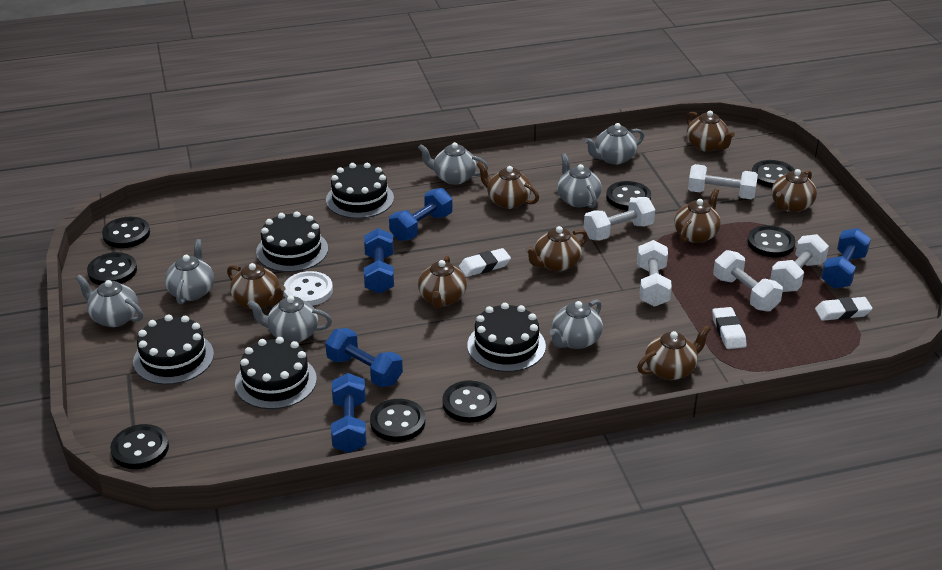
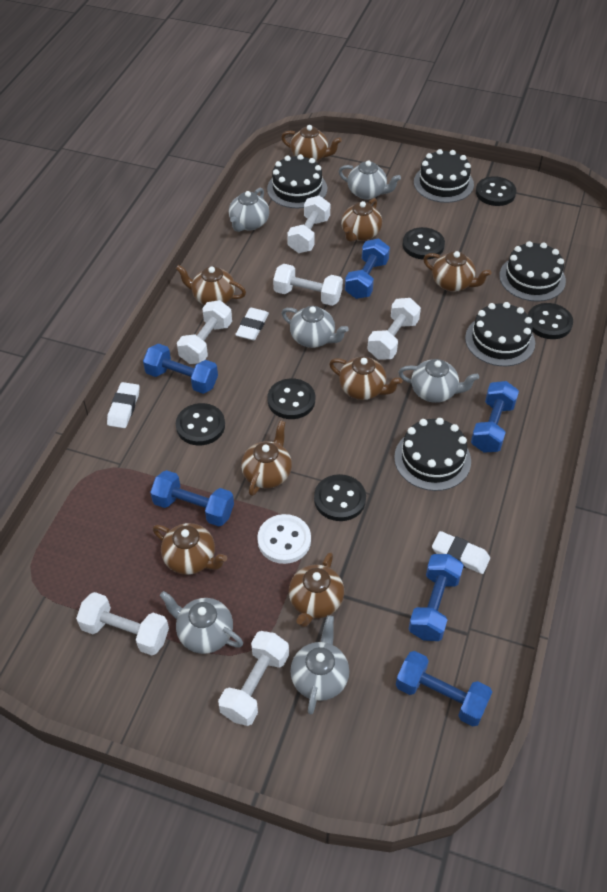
black button: [87,252,137,285] [102,217,150,248] [110,424,169,469] [370,399,425,442] [443,381,497,423] [606,181,651,210] [747,225,795,258] [752,160,795,188] = 8 -> [176,403,225,445] [267,378,315,419] [314,474,366,521] [403,227,445,259] [476,176,516,206] [528,303,573,339] = 6
blue dumbbell: [325,328,403,387] [331,373,366,453] [364,228,394,294] [389,188,452,241] [821,228,871,289] = 5 -> [143,344,218,394] [150,470,234,527] [345,239,390,299] [396,651,492,726] [409,554,464,641] [471,381,519,453] = 6
grey teapot: [76,275,143,327] [165,239,214,305] [247,296,332,343] [418,142,488,185] [550,300,603,349] [557,153,602,208] [585,123,644,165] = 7 -> [160,591,243,654] [229,188,269,232] [282,306,349,348] [290,615,349,714] [338,160,401,199] [398,359,479,403] = 6
white dumbbell: [584,197,655,241] [637,240,672,307] [688,164,758,199] [713,250,783,312] [770,234,829,292] = 5 -> [76,592,169,656] [177,300,232,364] [218,631,289,726] [273,264,343,306] [287,196,330,253] [367,298,421,360] = 6

